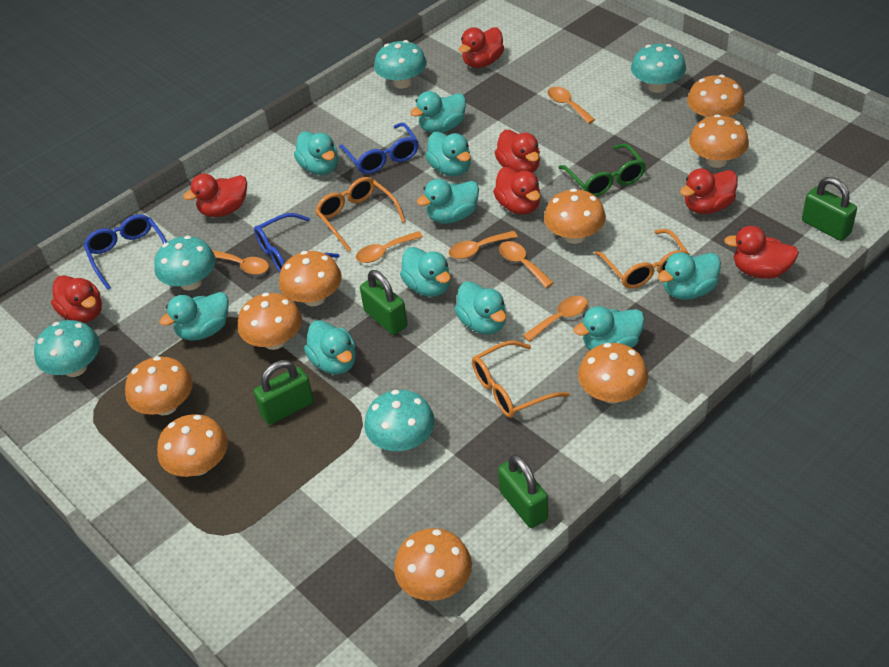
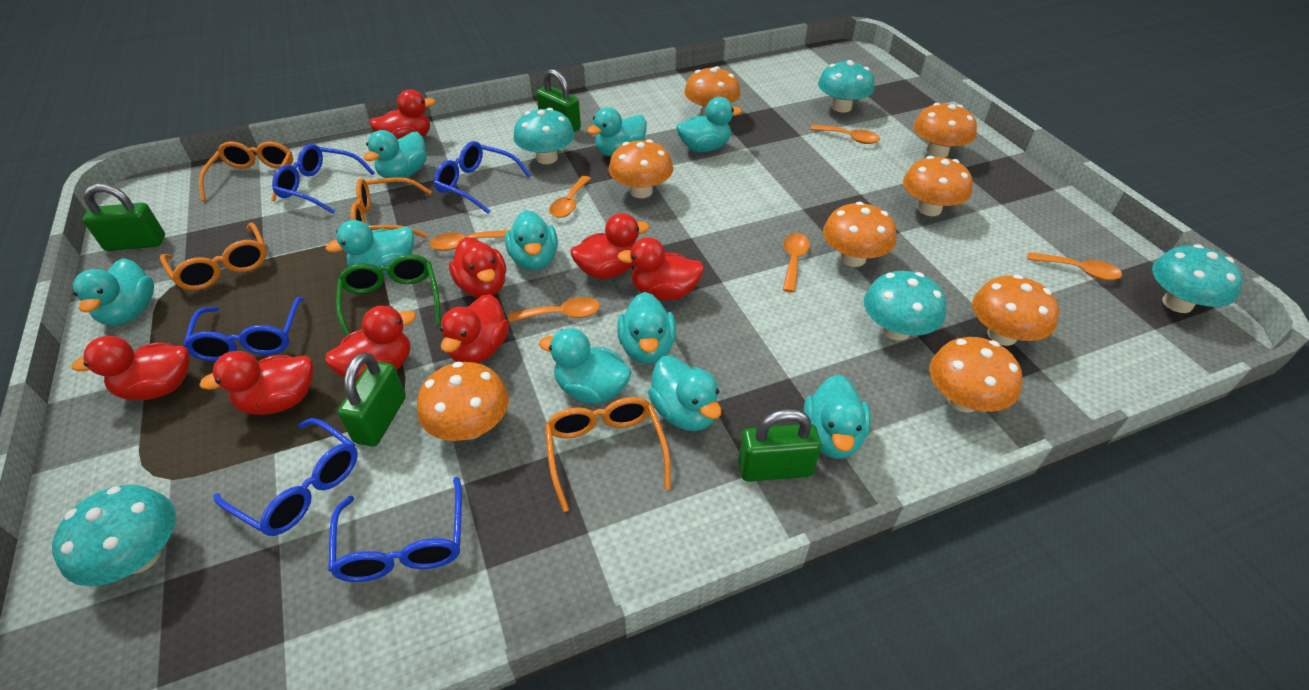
blue glasses: [83,214,167,290] [254,213,340,272] [339,122,418,174] = 3 -> [183,297,305,361] [213,418,358,536] [272,144,375,214] [328,477,462,582] [434,141,531,214] = 5
orange glasses: [315,177,406,252] [472,340,570,418] [595,229,690,288] = 3 -> [160,222,267,290] [199,141,293,201] [351,177,432,238] [545,397,671,512] = 4
orange mushroom: [125,356,193,416] [157,414,228,477] [237,293,302,350] [279,251,342,306] [394,528,472,601] [544,188,606,244] [578,343,648,403] [687,75,745,119] [689,114,749,168] = 9 -> [417,362,509,441] [609,139,673,198] [684,66,741,116] [823,202,896,267] [903,156,973,216] [914,103,977,158] [930,337,1022,413] [972,274,1059,346] = 8
red duck: [51,275,102,323] [183,174,247,217] [459,27,504,68] [493,167,540,215] [495,130,540,173] [680,168,738,214] [724,226,799,279] = 7 -> [72,336,190,400] [199,351,313,415] [325,306,416,381] [369,90,436,139] [440,294,509,363] [449,237,506,298] [570,213,650,279] [617,237,704,300] = 8

